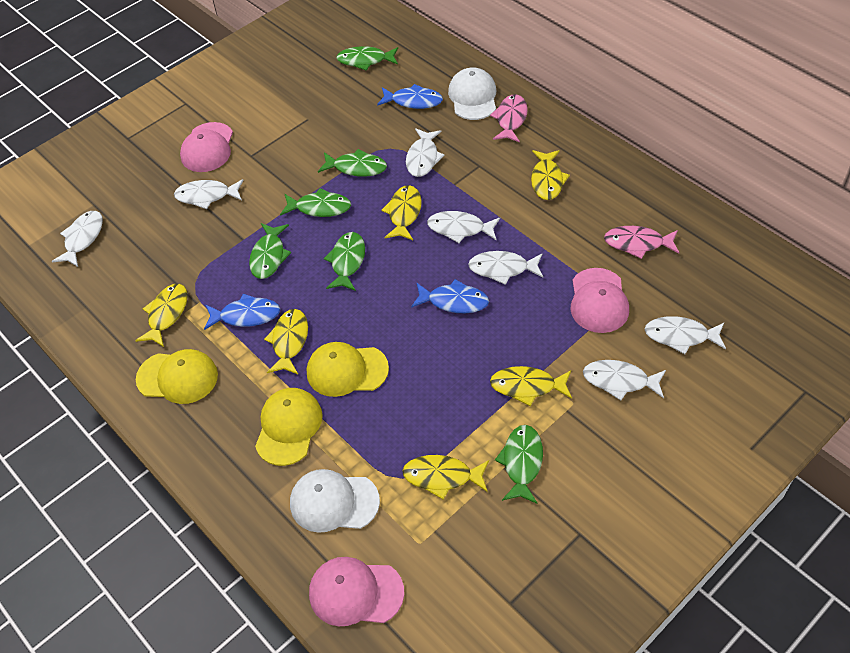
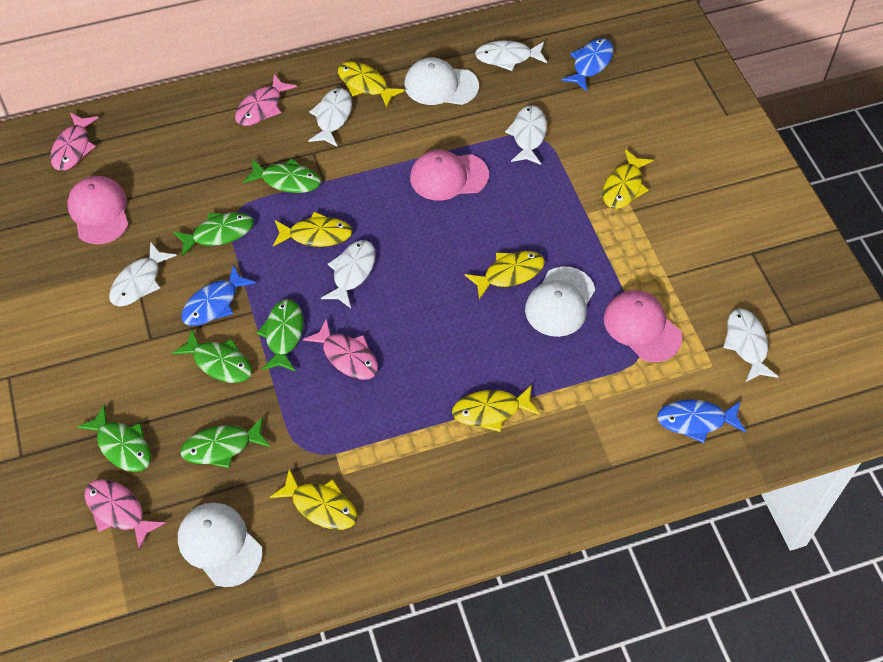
pink fish: [490,94,528,143] [604,226,679,259] = 2 -> [50,113,99,171] [85,479,165,550] [235,74,297,126] [303,319,378,380] = 4
white cap: [290,469,380,533] [448,68,496,120] = 2 -> [178,503,263,587] [404,57,479,105] [525,266,595,337] = 3
white fish: [52,211,103,267] [174,179,244,209] [406,128,445,177] [427,211,500,243] [468,251,543,285] [583,360,666,400] [645,316,726,354] = 7 -> [109,242,177,307] [308,88,352,146] [321,240,376,308] [475,41,547,71] [505,105,547,165] [723,309,778,382] = 6
yellow cap: [136,349,218,404] [255,388,323,466] [307,342,389,397] = 3 -> none = 0

